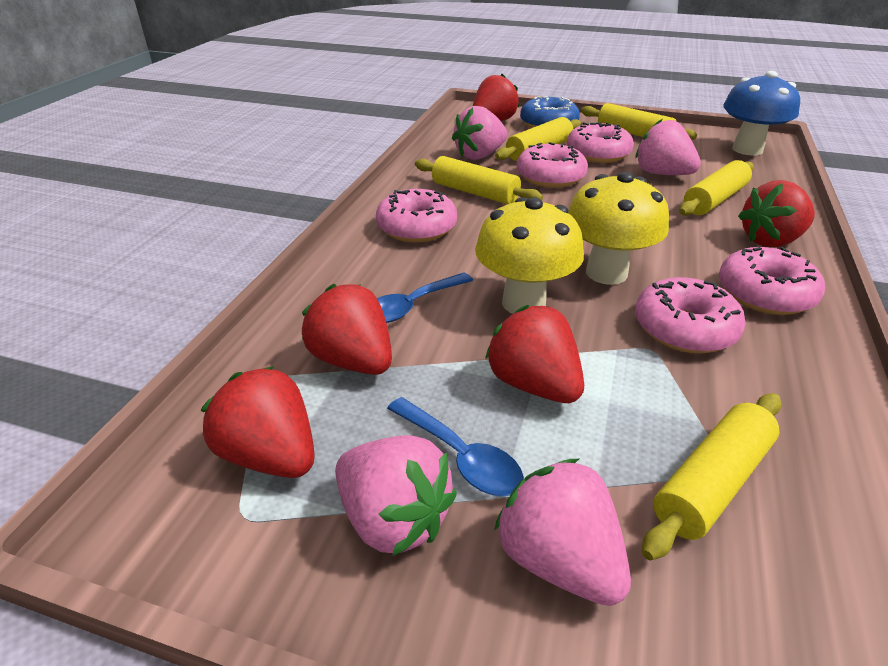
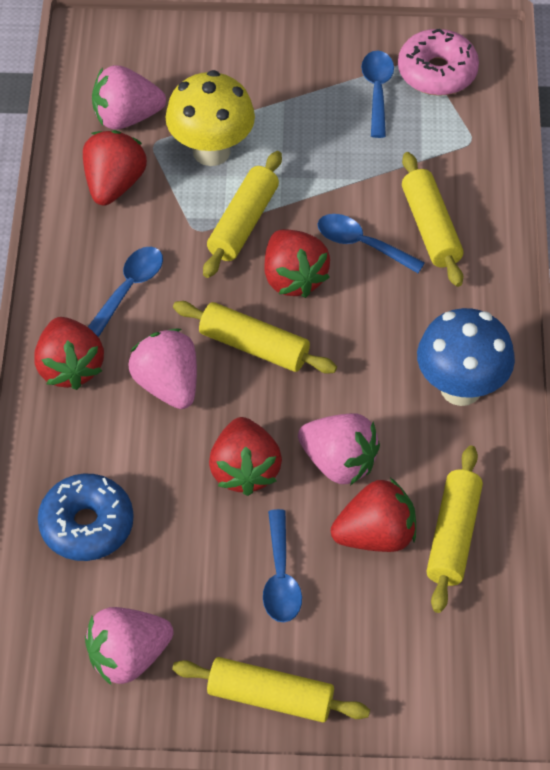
blue spoon: [377,272,473,323] [387,397,524,497] = 2 -> [88,247,163,337] [263,509,302,622] [318,214,425,273] [361,51,394,138] = 4
pink donut: [376,189,457,243] [517,142,588,188] [567,122,634,163] [635,277,746,354] [719,247,825,315] = 5 -> [398,29,479,96] = 1
yellow mushroom: [475,197,584,314] [568,172,669,285] = 2 -> [165,70,255,166] = 1

